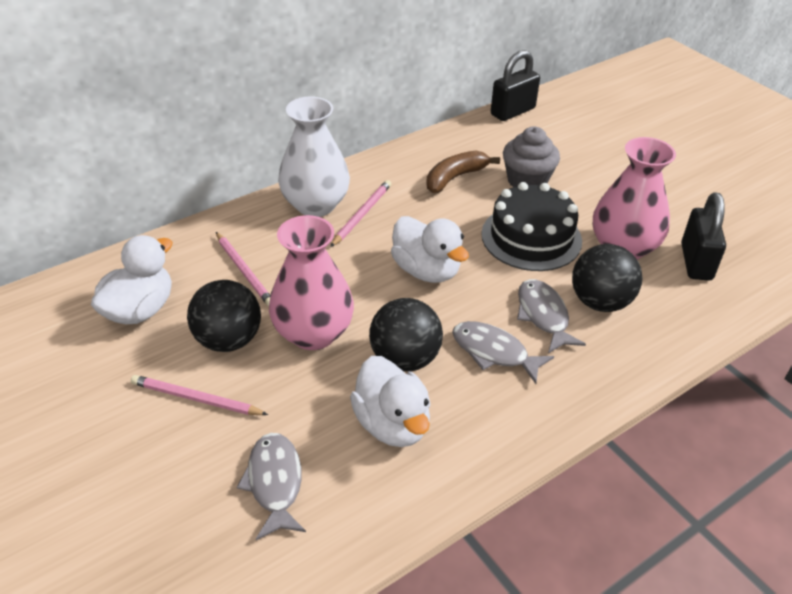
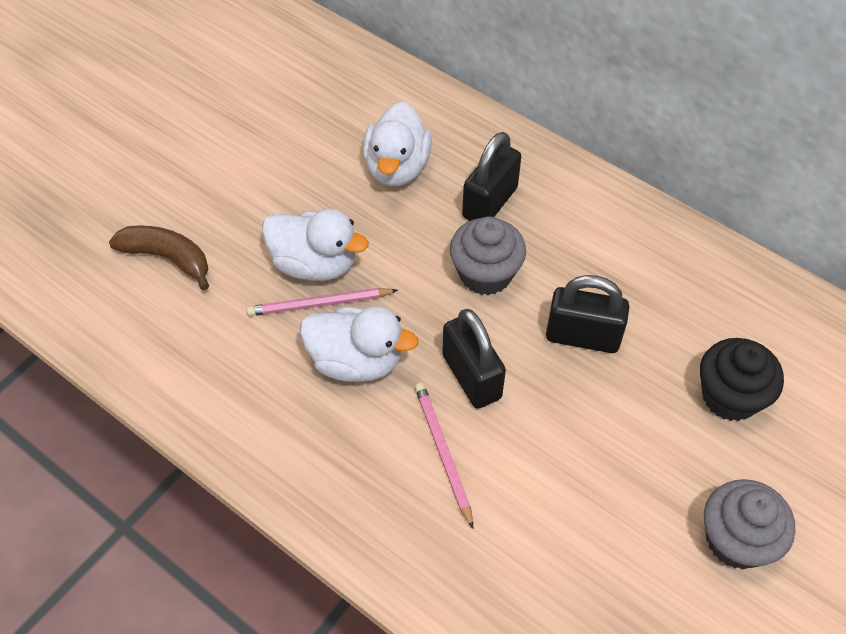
black ball: [187,280,261,352] [369,298,443,372] [572,244,642,312] = 3 -> none = 0
black cake: [481,182,582,271] = 1 -> none = 0
black cupcake: none = 0 -> [700,338,784,421] = 1
black padlock: [491,50,540,121] [681,192,726,281] = 2 -> [442,309,506,409] [462,132,521,221] [546,275,629,353] = 3
grey cupcake: [503,126,560,187] = 1 -> [450,217,526,295] [704,479,796,569] = 2
grey fish: [237,433,306,540] [452,321,554,384] [517,279,586,353] = 3 -> none = 0
pink pencil: [131,375,268,415] [216,232,270,307] [331,180,391,247] = 3 -> [247,288,398,316] [415,383,473,529] = 2
pink vase: [269,215,354,350] [593,137,676,260] = 2 -> none = 0
white vase: [278,96,350,217] = 1 -> none = 0

